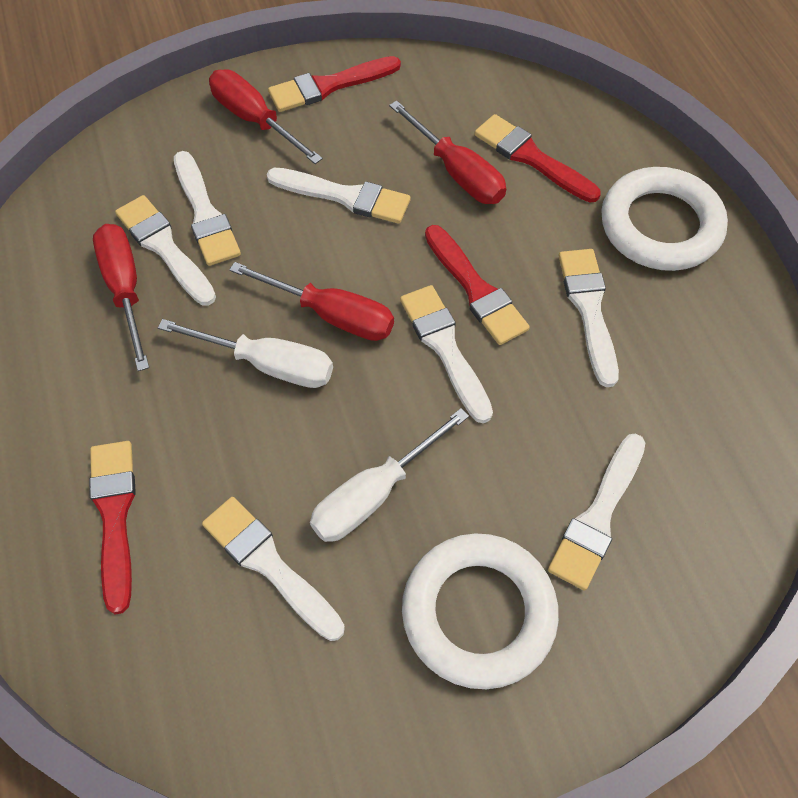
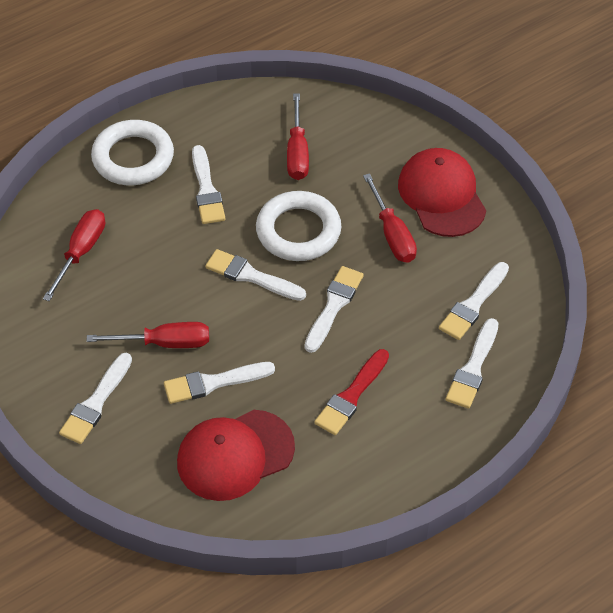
red brush: [89,441,136,614] [268,56,401,112] [425,225,530,345] [475,114,601,203] = 4 -> [314,349,389,435] = 1
red cap: none = 0 -> [177,410,295,501] [398,148,486,237] = 2
white screwdriver: [158,319,333,388] [310,408,469,542] = 2 -> none = 0

